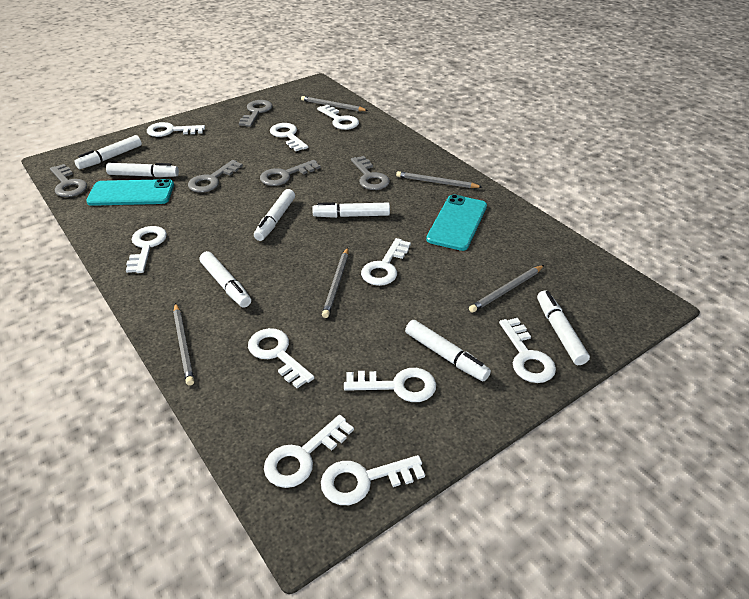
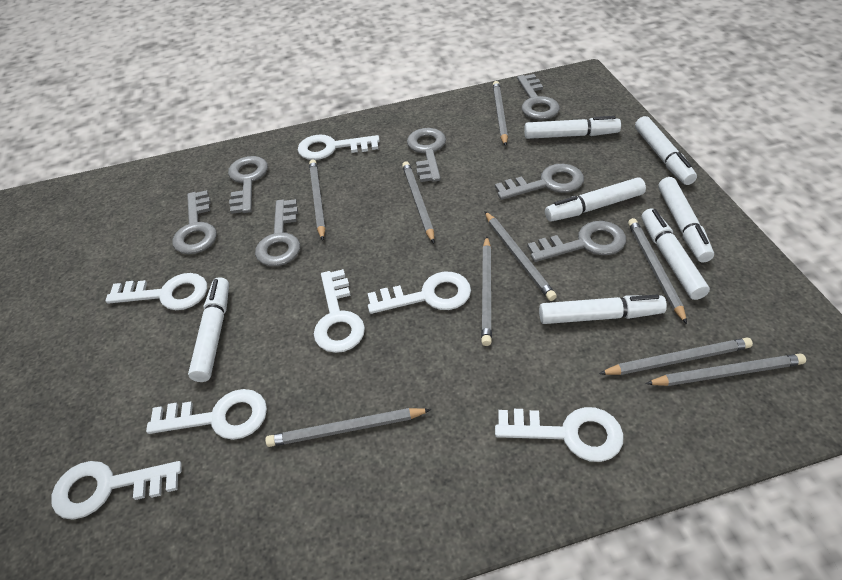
grey key: [50,164,87,197] [188,160,243,193] [239,100,273,127] [260,160,320,186] [351,156,390,190] = 5 -> [172,190,217,254] [228,156,268,214] [255,199,300,266] [407,128,446,182] [495,164,584,200] [517,74,560,120] [527,221,626,262] = 7
grey pencil: [173,303,194,386] [301,96,368,111] [322,247,348,318] [396,171,482,188] [469,265,544,313] = 5 -> [265,408,431,447] [309,159,326,240] [402,161,435,243] [481,236,492,346] [485,211,557,301] [493,81,508,146] [599,338,753,375] [628,218,687,324] [645,354,806,386] = 9
turquoise phone: [86,179,174,206] [426,194,487,251] = 2 -> none = 0
white key: [126,226,167,273] [147,122,205,137] [248,328,314,388] [264,415,354,488] [270,123,308,151] [317,104,359,130] [321,455,425,505] [344,368,436,402] [361,238,411,286] [499,318,556,383] = 10 -> [51,461,182,519] [106,273,207,310] [146,389,267,440] [298,134,380,160] [314,269,365,353] [368,272,471,314] [495,407,624,462] = 7

